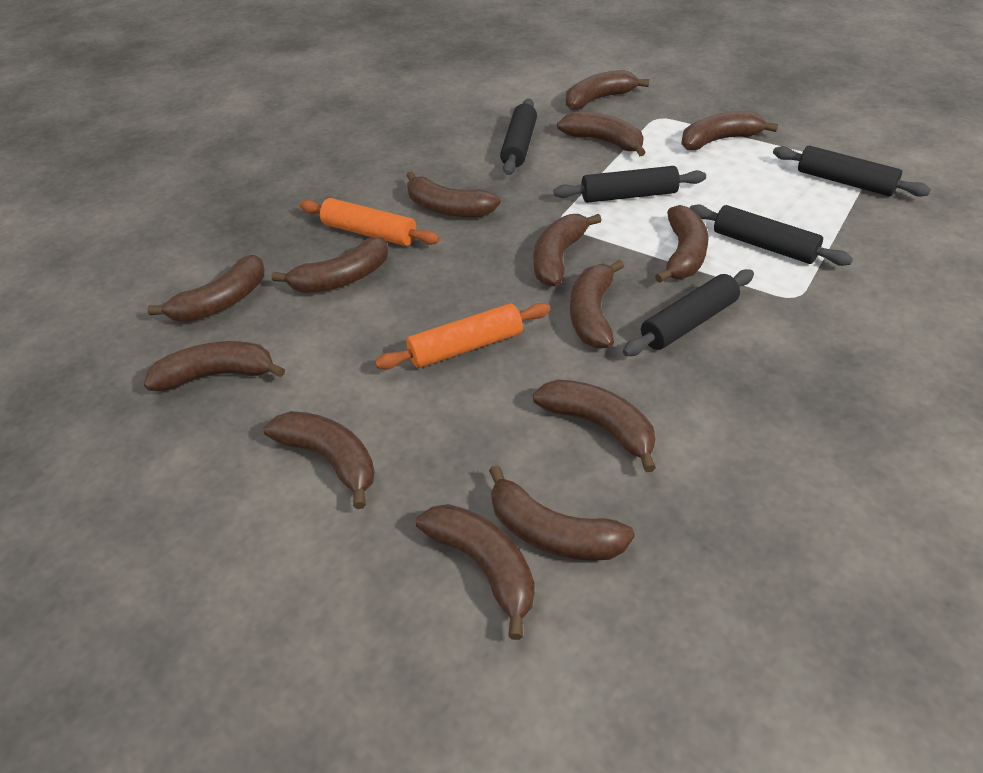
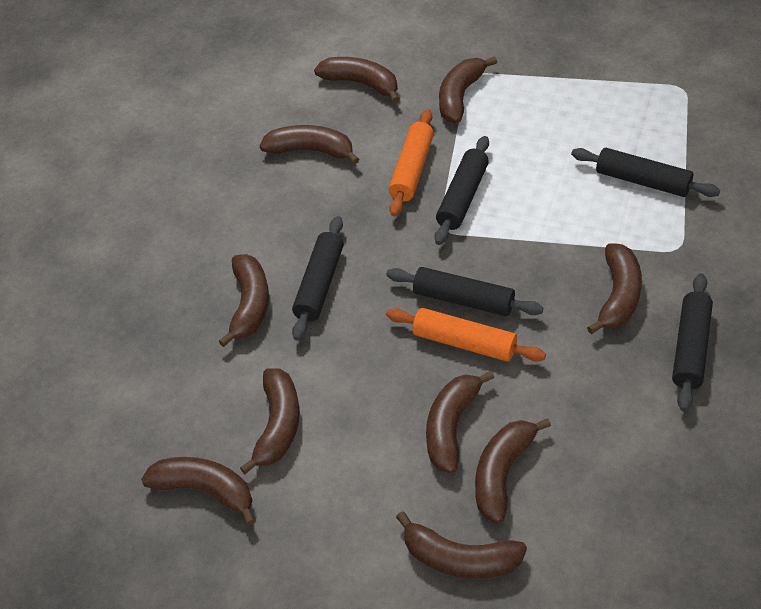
brown banana: [144,341,285,391] [147,255,264,322] [264,411,375,509] [272,237,388,293] [406,171,501,217] [416,504,534,640] [489,465,635,561] [533,380,656,473] [534,214,602,287] [557,112,646,156] [566,70,649,110] [570,260,624,349] [655,205,709,283] [681,111,778,150] = 14 -> [141,457,256,526] [219,254,269,347] [240,368,300,474] [260,125,359,164] [314,57,399,103] [396,511,527,578] [426,371,494,473] [439,56,497,123] [475,418,551,523] [587,243,642,334] = 10

